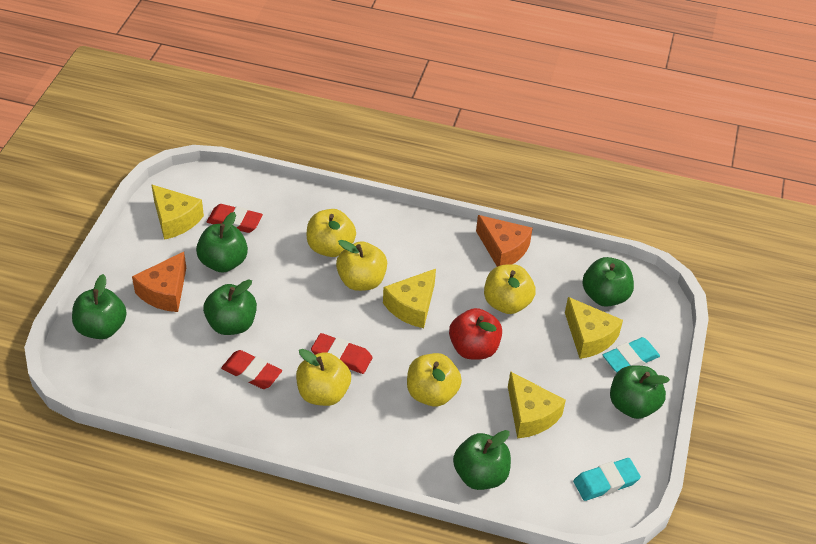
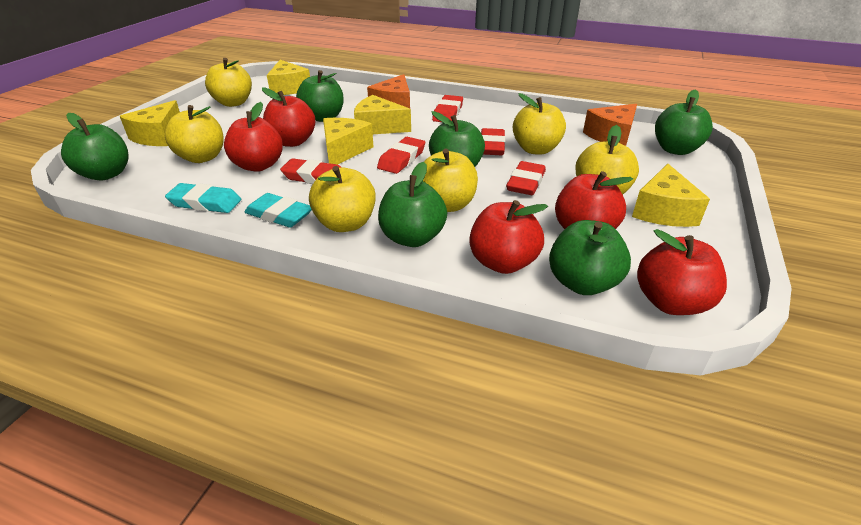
red apple: [449,308,502,359] = 1 -> [224,102,283,172] [262,87,315,147] [469,200,548,274] [555,171,633,229] [637,229,727,315] = 5
red eraser: [207,204,263,233] [221,350,282,389] [311,333,373,374] = 3 -> [280,158,341,184] [377,137,425,174] [432,95,463,122] [481,128,505,156] [506,161,546,195] = 5
yellow apple: [296,349,351,406] [307,209,356,257] [336,240,387,291] [407,353,462,407] [484,264,536,314] = 5 -> [165,105,224,163] [205,58,252,107] [309,166,376,232] [423,149,478,212] [513,93,566,155] [575,125,639,195] = 6
yellow cheese: [151,184,204,240] [383,269,436,328] [508,371,566,439] [565,297,623,359] = 4 -> [120,100,180,146] [267,60,310,95] [323,118,374,165] [354,95,411,134] [632,164,710,227] = 5

